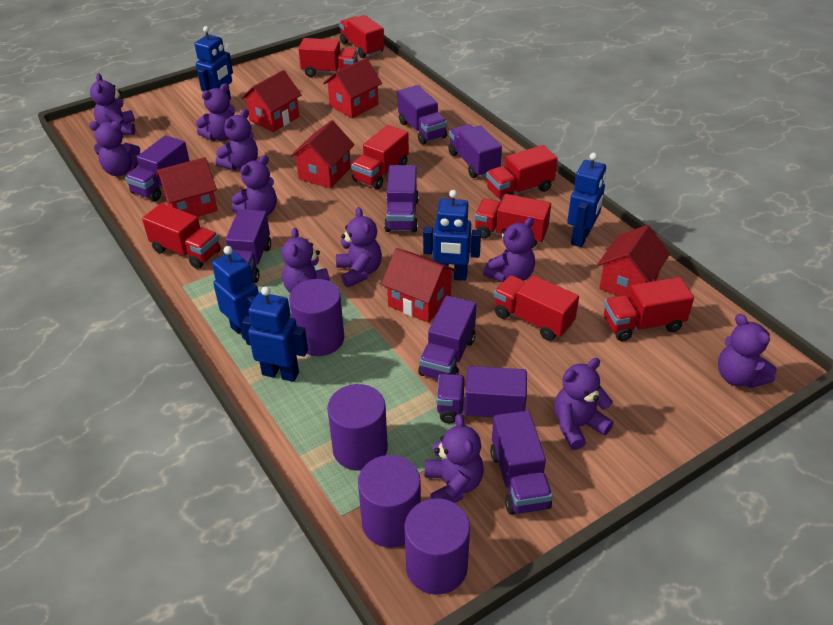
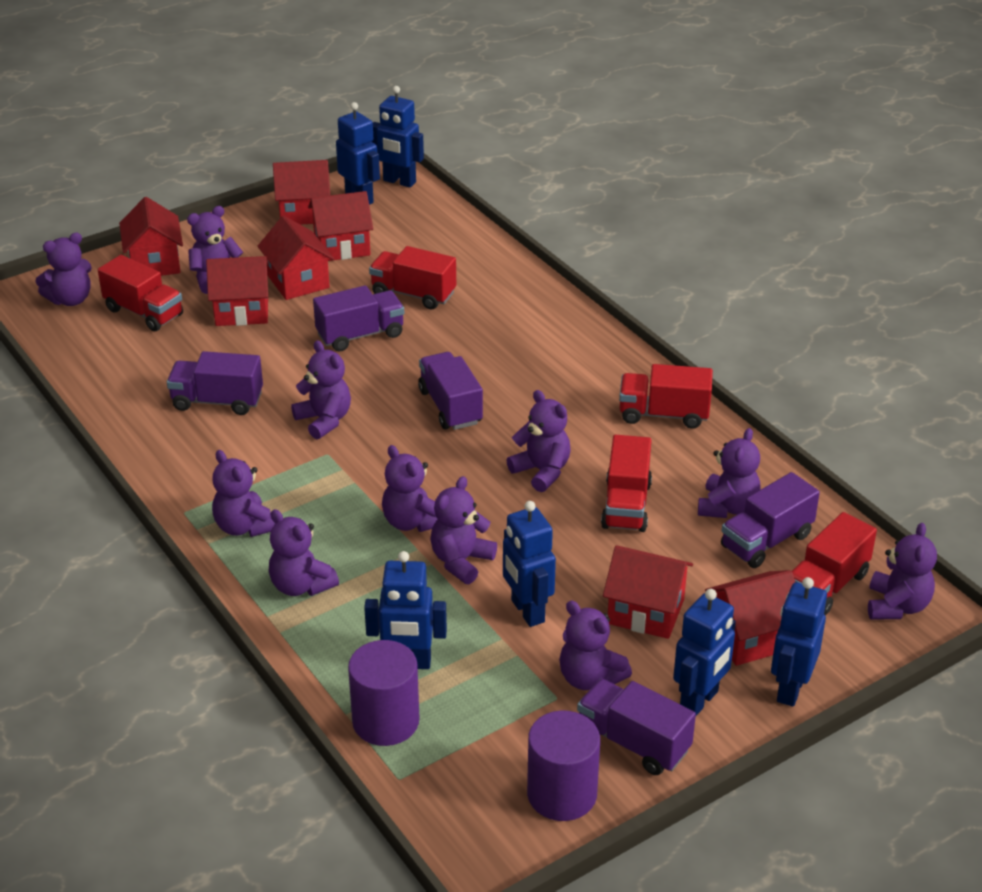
blue robot: [195,26,233,100] [212,246,259,341] [242,286,308,382] [423,190,481,281] [567,153,606,247] = 5 -> [336,102,380,205] [364,551,447,669] [372,86,424,188] [503,501,556,627] [673,589,736,716] [771,577,827,707] = 6
purple cylinder: [289,279,344,356] [327,384,388,471] [358,455,421,548] [404,498,470,595] = 4 -> [348,640,419,746] [527,711,600,821] = 2
purple truck: [125,135,190,201] [225,209,271,283] [384,165,419,232] [397,85,447,145] [418,296,476,379] [436,366,527,423] [448,124,502,178] [490,411,553,515] = 8 -> [167,351,263,415] [313,286,404,351] [418,352,483,430] [577,679,696,775] [721,472,820,568] = 5
red house: [156,157,218,217] [241,70,302,132] [290,120,354,189] [323,58,382,118] [381,248,457,323] [597,225,670,298] = 6 -> [119,197,183,276] [206,256,269,326] [258,216,334,300] [273,160,330,225] [308,191,373,261] [603,545,693,639] [705,570,795,666] = 7
red truck: [142,203,221,269] [298,38,358,77] [339,15,384,58] [351,125,409,189] [474,194,551,248] [486,145,558,201] [494,275,579,341] [604,277,694,341] = 8 -> [98,255,183,331] [369,246,456,309] [601,435,652,532] [619,364,713,429] [792,512,877,616] = 5

